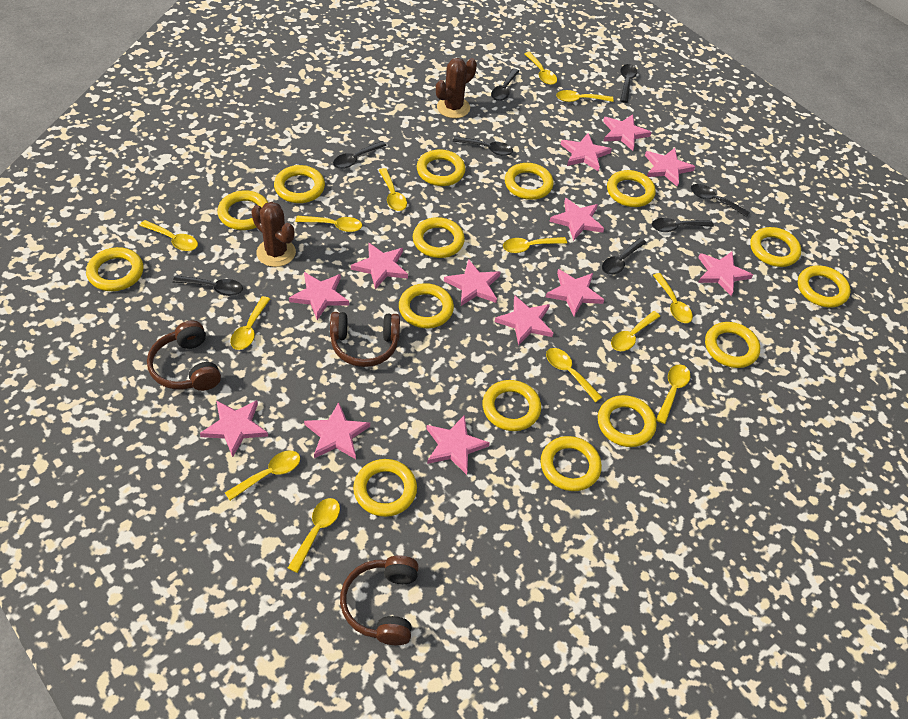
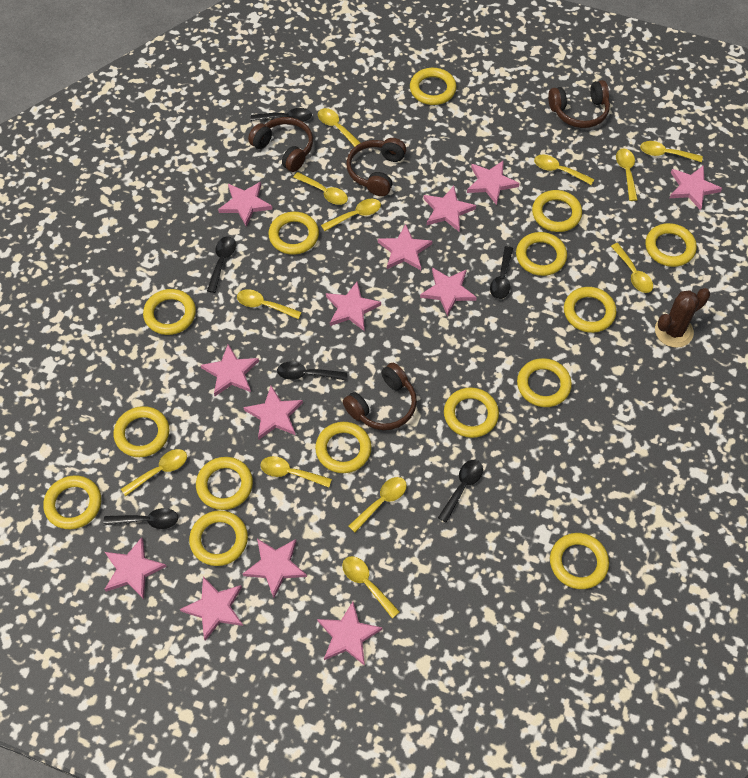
black spoon: [173,275,243,296] [333,141,387,169] [453,136,513,156] [491,69,519,101] [602,238,646,275] [620,64,637,103] [652,218,714,232] [691,184,750,217] = 8 -> [103,508,178,529] [207,236,236,293] [251,108,312,122] [277,362,347,380] [438,460,483,523] [490,246,513,299] = 6
brown cactus: [251,202,296,267] [436,58,477,118] = 2 -> [655,288,710,348] = 1
brown headphones: [147,321,221,391] [330,312,400,367] [340,555,419,645] = 3 -> [248,117,313,172] [343,363,417,430] [346,138,406,196] [548,80,610,128] = 4
yellow spoon: [139,220,198,251] [225,451,300,501] [230,296,270,350] [288,498,340,573] [295,216,362,232] [379,168,407,211] [503,237,567,253] [524,52,557,85] [546,348,602,402] [556,90,614,102] [611,311,660,351] [653,273,693,323] [656,364,690,424] = 13 -> [121,449,187,496] [237,289,302,319] [260,456,332,487] [293,172,348,205] [318,108,360,147] [321,199,381,231] [342,556,400,618] [348,477,407,532] [534,154,594,185] [611,243,653,293] [616,148,638,201] [640,141,703,162] = 12

